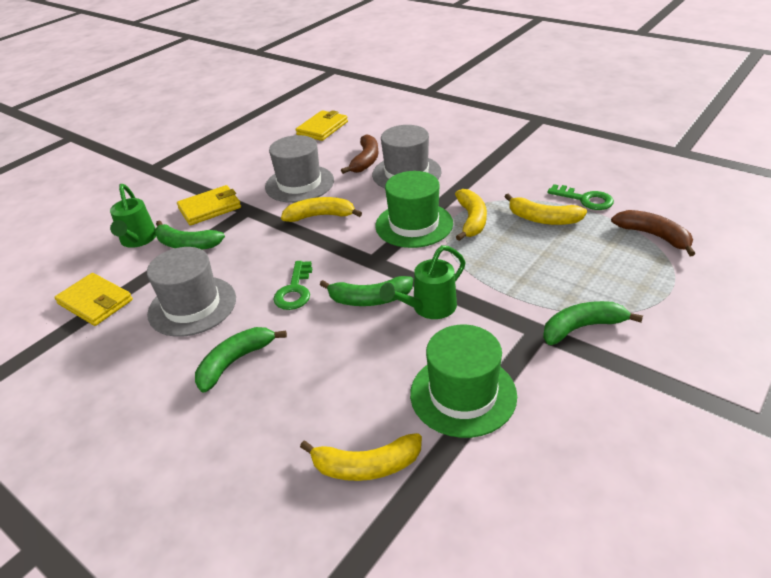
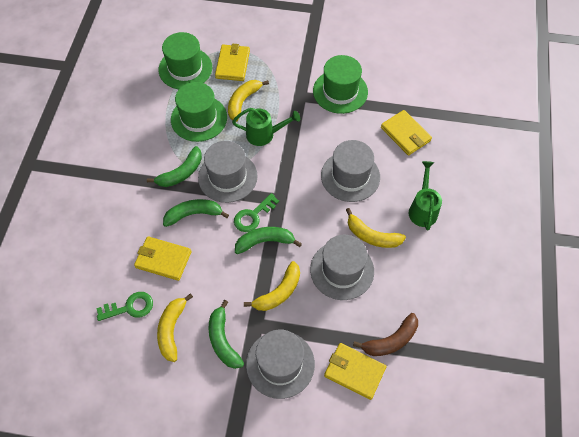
brown banana: [341,134,378,174] [611,210,695,256] = 2 -> [353,313,418,356] = 1
green hat: [375,171,453,248] [410,325,517,438] = 2 -> [158,32,212,89] [171,82,227,142] [313,55,368,114] = 3
grey hat: [147,247,236,337] [265,135,334,203] [372,125,442,188] = 3 -> [198,141,258,203] [246,329,315,399] [310,235,374,300] [321,140,380,202] = 4
yellow wallet: [54,273,133,326] [177,185,241,225] [296,110,348,141] = 3 -> [134,236,191,281] [215,44,250,81] [324,343,386,400] [381,110,432,156] = 4

